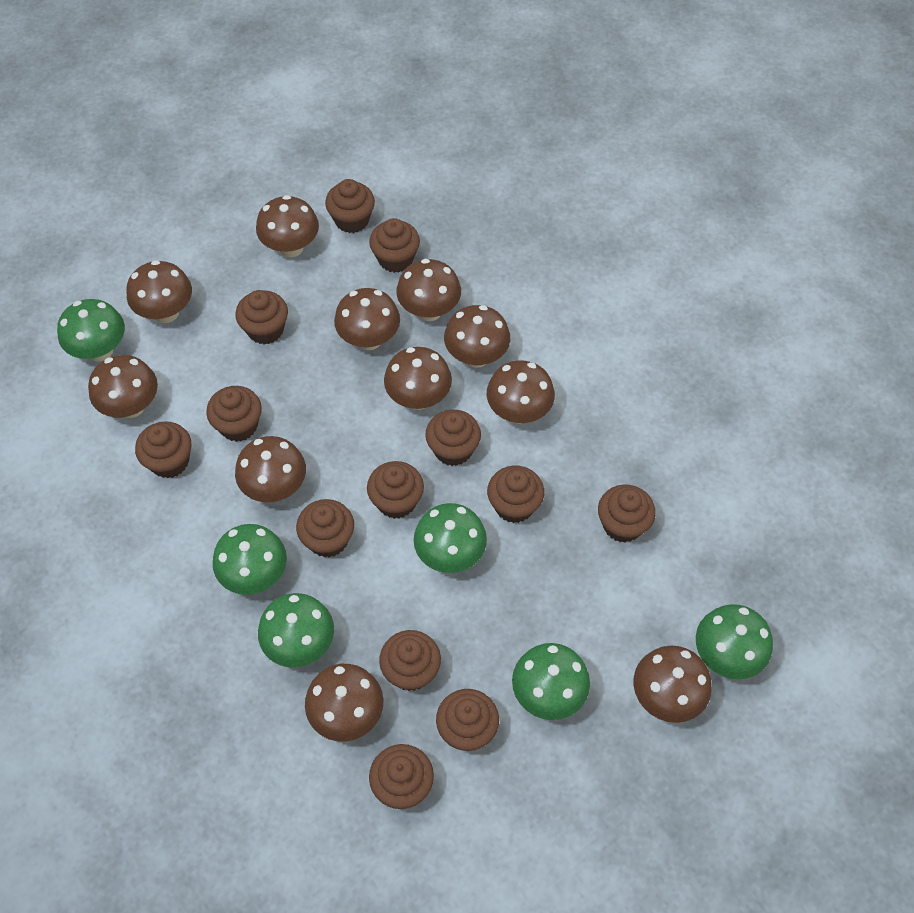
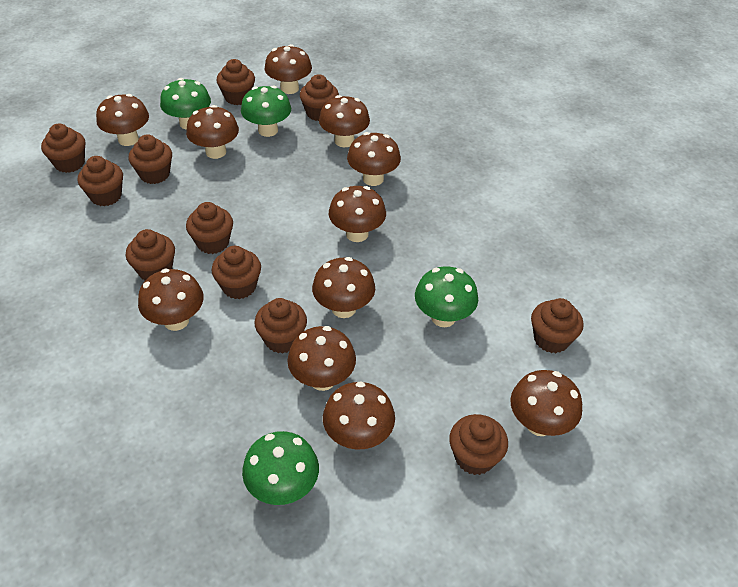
brown cupcake: [135,421,191,478] [206,386,262,442] [236,290,288,345] [296,499,354,558] [325,179,375,233] [367,461,424,519] [369,218,420,273] [369,744,434,809] [379,630,441,691] [425,410,481,466] [436,689,499,751] [487,466,544,523] [598,485,656,543] = 13 -> [41,123,86,173] [78,156,123,206] [126,229,175,280] [129,134,172,184] [186,202,233,254] [212,246,261,299] [216,59,255,105] [254,298,307,354] [300,74,339,121] [449,414,508,475] [531,298,584,353] = 11
green mushroom: [57,299,125,361] [213,524,287,595] [258,593,334,668] [414,503,487,573] [512,643,590,720] [696,604,773,679] = 6 -> [160,78,211,130] [241,86,291,137] [242,431,319,505] [415,266,478,327] = 4

